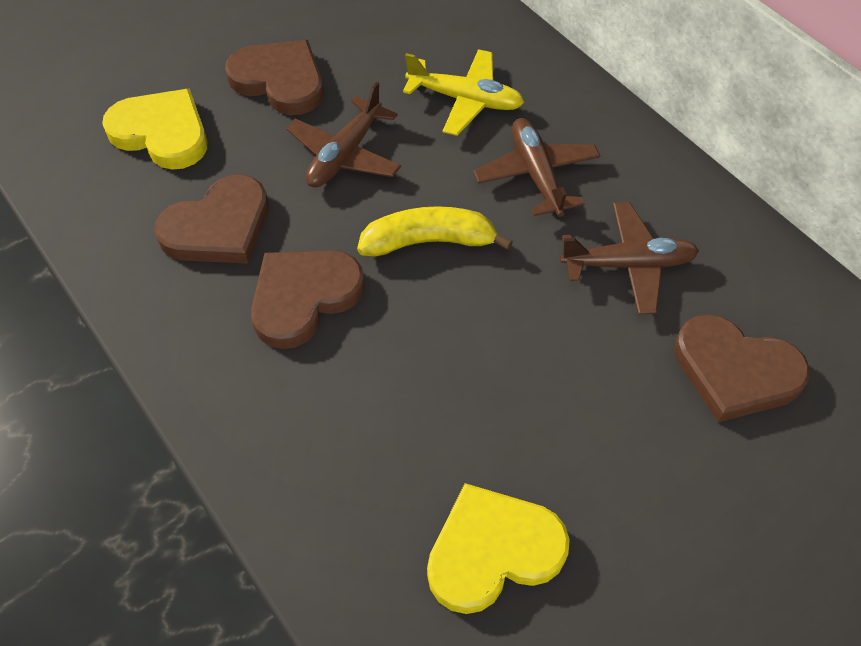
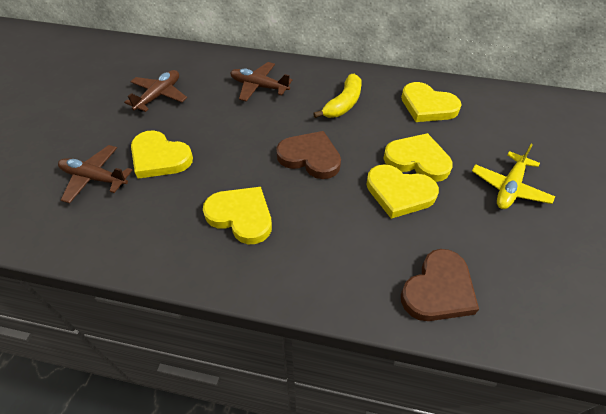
brown heart: [154,175,268,264] [225,40,323,115] [251,250,365,349] [674,314,810,422] = 4 -> [276,131,341,179] [401,249,479,321] = 2
yellow heart: [102,88,207,170] [427,483,570,614] = 2 -> [131,131,193,179] [203,187,272,244] [366,164,439,219] [383,133,453,182] [401,82,462,122] = 5

